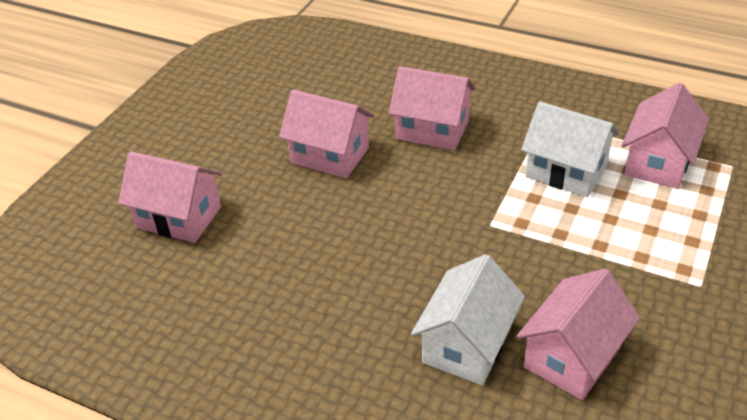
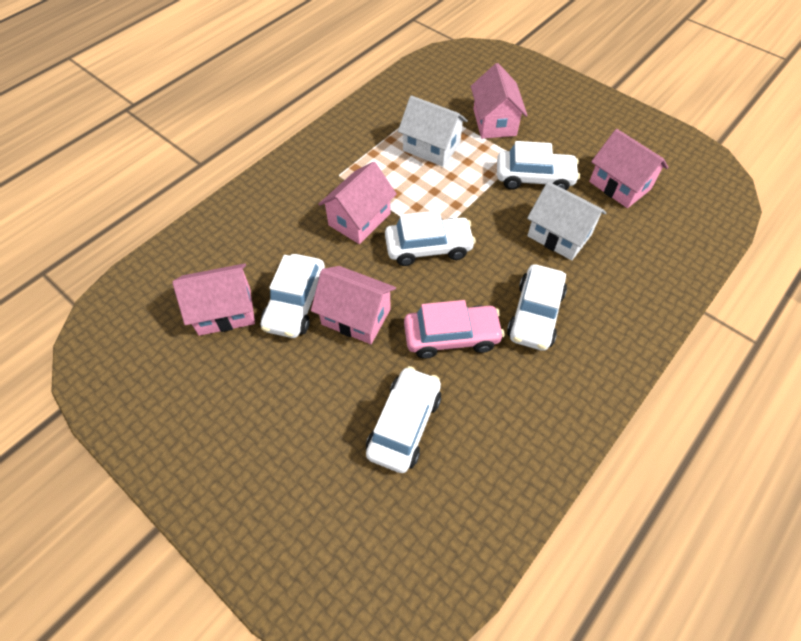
pink car: none = 0 -> [404,300,505,359] = 1
white car: none = 0 -> [261,254,325,338] [366,366,441,473] [385,211,476,266] [497,141,580,190] [507,264,567,351] = 5

